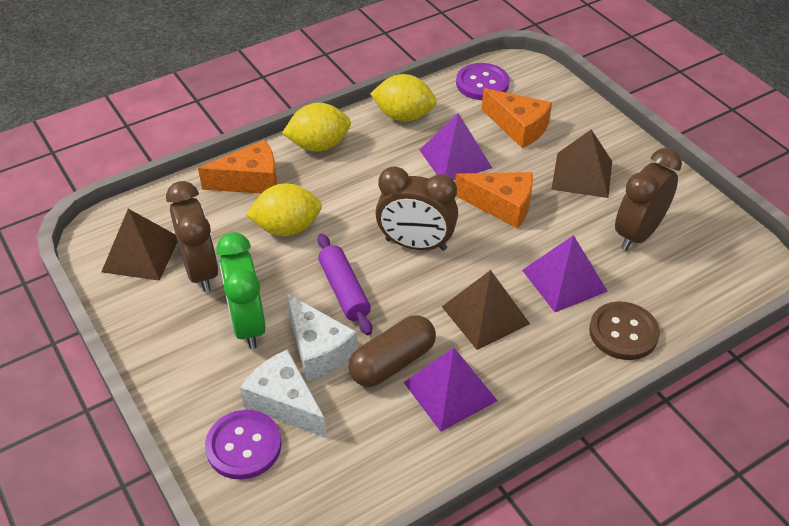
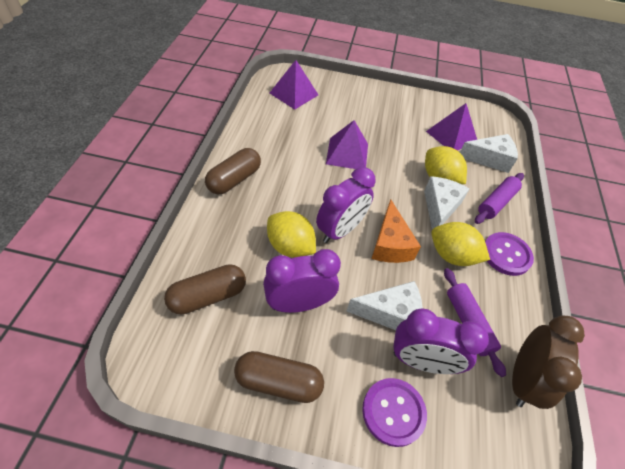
brown button: [589,301,660,360] = 1 -> none = 0
brown capsule: [348,315,436,387] = 1 -> [164,264,246,314] [205,148,261,195] [234,351,324,403] = 3
brown clock: [166,181,219,292] [375,166,458,251] [615,148,682,251] = 3 -> [512,315,585,409] = 1
brown pyramid: [101,209,178,281] [442,270,530,350] [551,129,612,198] = 3 -> none = 0
green clock: [216,232,266,349] = 1 -> none = 0
orange cheese: [198,140,277,193] [455,172,533,229] [482,88,552,148] = 3 -> [371,199,421,263] = 1
purple clock: none = 0 -> [263,249,341,313] [316,167,376,243] [393,308,489,374] = 3
purple rolling pin: [318,234,372,335] = 1 -> [444,268,506,377] [475,173,524,224] = 2
white cheese: [240,349,327,438] [287,294,358,381] = 2 -> [346,281,423,330] [424,176,470,230] [460,134,518,173] = 3

